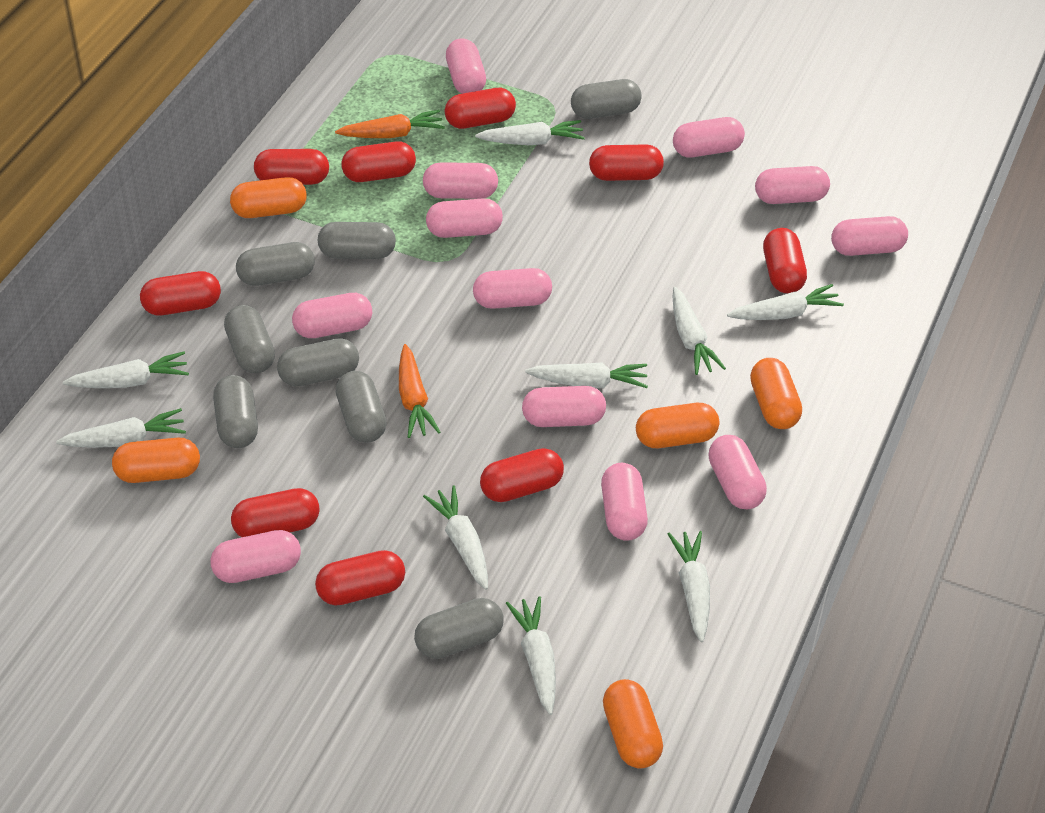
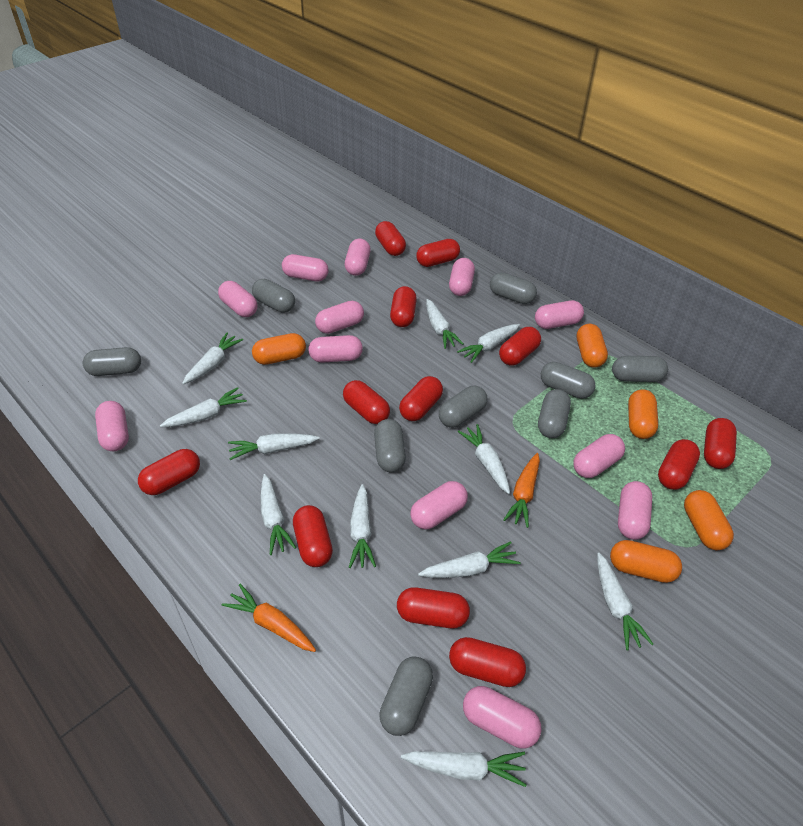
grey capsule: [213,375,258,448] [224,305,275,373] [236,242,315,286] [277,338,359,386] [318,222,396,259] [336,371,387,443] [414,598,504,659] [571,79,642,119] = 8 -> [83,347,141,376] [252,279,295,313] [374,419,406,472] [379,656,433,736] [439,386,487,428] [490,272,537,304] [538,389,571,438] [541,362,596,399] [612,356,668,382] = 9
red capsule: [140,271,221,315] [231,488,320,537] [254,149,329,185] [315,550,405,606] [341,141,416,182] [445,88,516,129] [480,448,564,502] [589,144,664,181] [763,228,807,293] = 9 -> [138,449,200,495] [293,505,333,567] [343,380,390,424] [375,221,406,256] [390,286,417,327] [397,587,470,628] [399,376,443,421] [416,239,460,267] [449,637,526,687] [499,327,541,366] [658,439,700,490] [704,418,737,469] = 12
white carrot: [56,408,186,448] [63,352,189,388] [423,485,488,590] [475,120,585,145] [506,596,556,715] [525,362,648,388] [668,531,710,642] [673,287,726,375] [727,284,844,320] = 9 -> [160,387,247,427] [182,333,243,385] [228,433,320,460] [260,474,296,555] [349,484,376,568] [401,751,526,787] [418,541,521,578] [426,299,464,349] [457,324,520,363] [457,424,510,494] [597,553,653,650] = 11

